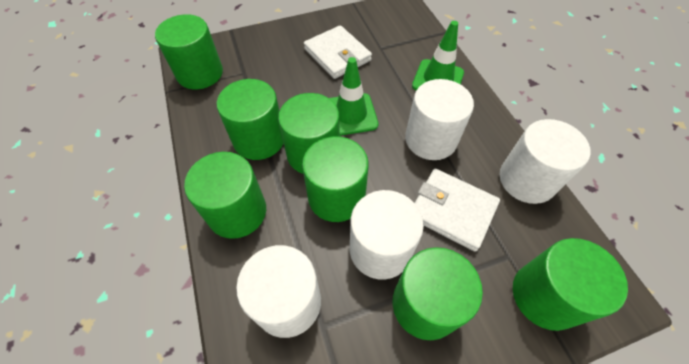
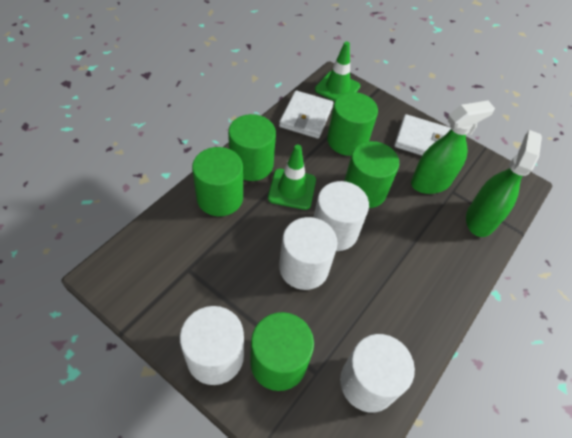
green cylinder: [155,14,223,89] [184,152,266,239] [217,79,283,160] [278,93,340,174] [302,136,369,222] [393,247,483,340] [513,238,628,331] = 7 -> [192,147,243,216] [228,114,276,181] [250,312,314,391] [327,92,378,156] [344,141,399,208] = 5
green spray bottle: none = 0 -> [411,101,495,194] [466,130,542,237] = 2

